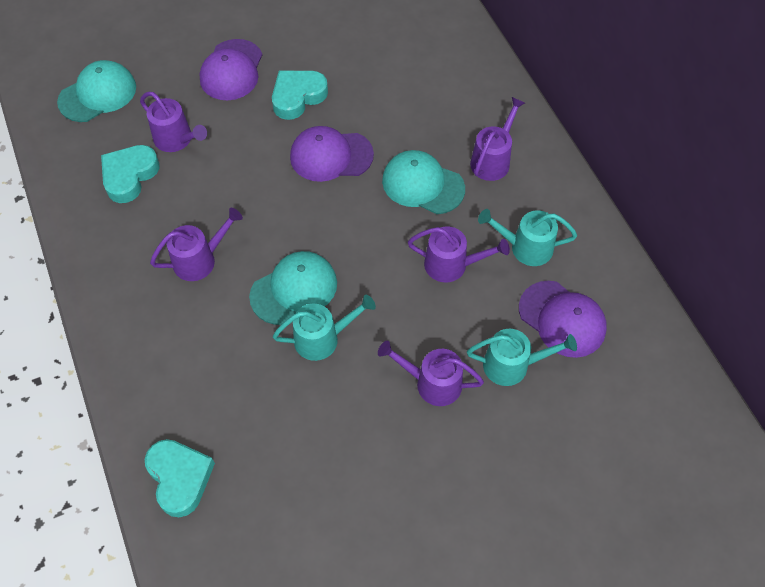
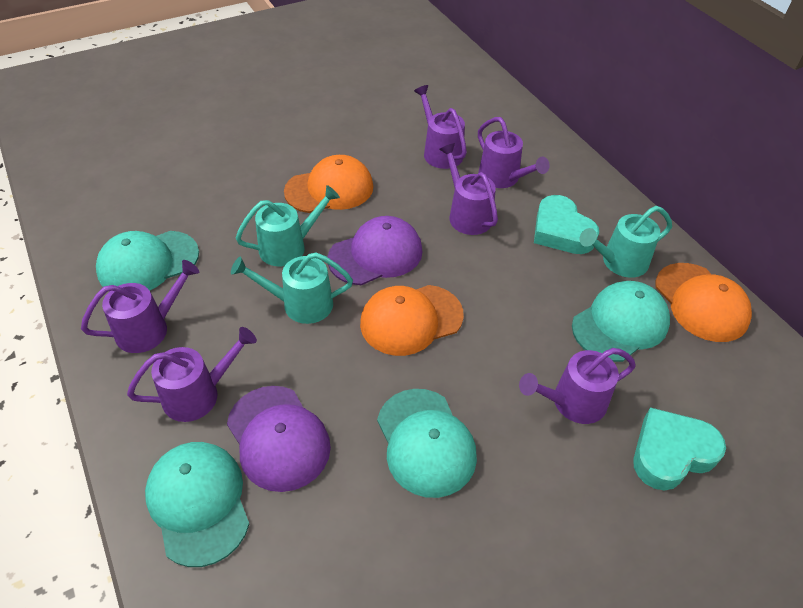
orange cap: none = 0 -> [284,155,373,213] [360,285,464,356] [655,263,752,342] = 3
purple cap: [200,39,262,100] [290,126,374,182] [519,281,607,358] = 3 -> [227,386,331,492] [327,216,422,285] = 2
purple watering can: [140,92,207,152] [150,208,243,281] [378,340,484,406] [408,226,510,283] [470,97,525,181] = 5 -> [81,260,199,353] [127,327,257,422] [414,85,467,169] [439,143,498,235] [478,117,550,188] [519,348,636,424] = 6
turquoise cap: [57,60,136,122] [249,251,337,325] [382,150,465,214] = 3 -> [96,231,199,291] [145,442,249,567] [377,389,477,498] [572,281,670,362] = 4
turquoise heart: [101,145,160,203] [145,439,215,517] [272,71,328,120] = 3 -> [534,195,599,254] [633,407,726,491] = 2

